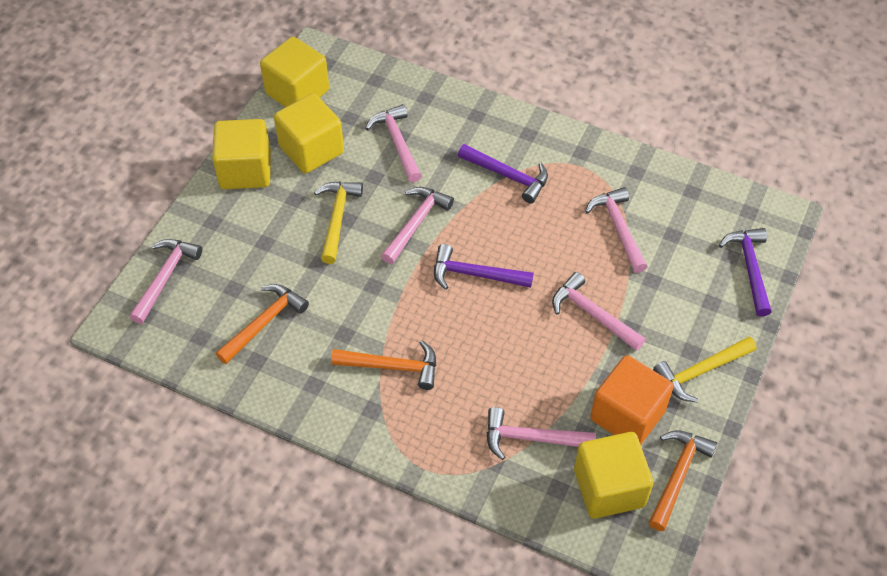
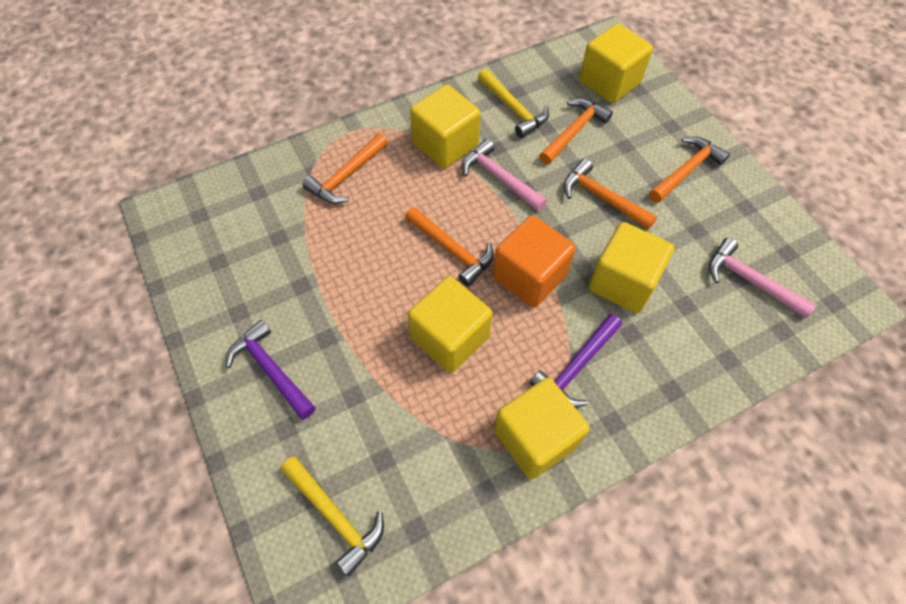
orange hammer: [216,284,309,364] [331,340,436,390] [649,430,718,531] = 3 -> [302,133,388,204] [405,207,494,287] [539,98,613,165] [563,159,657,230] [649,137,730,203] = 5
pink hammer: [129,239,202,324] [365,104,422,182] [381,187,454,264] [486,407,596,460] [552,272,646,351] [585,187,648,273] = 6 -> [462,139,547,211] [709,238,816,318] = 2
purple hammer: [434,244,534,290] [458,144,548,203] [719,228,772,317] = 3 -> [226,320,316,420] [530,314,622,408] = 2
yellow cube: [212,119,271,189] [260,37,329,107] [274,93,344,173] [574,432,654,519] = 4 -> [408,276,493,373] [410,85,480,168] [494,378,590,479] [580,24,653,103] [588,222,674,313] = 5

